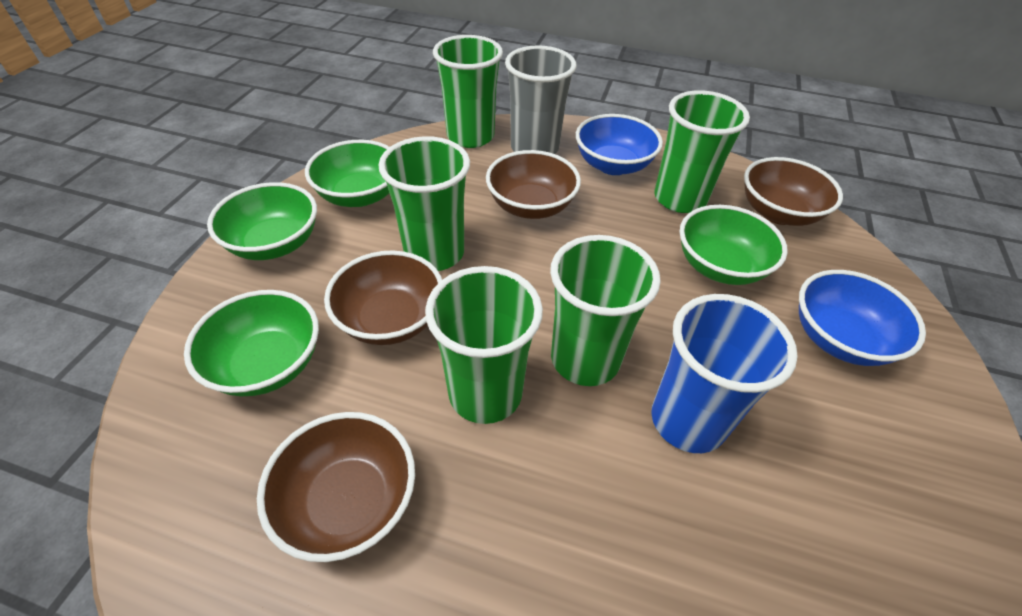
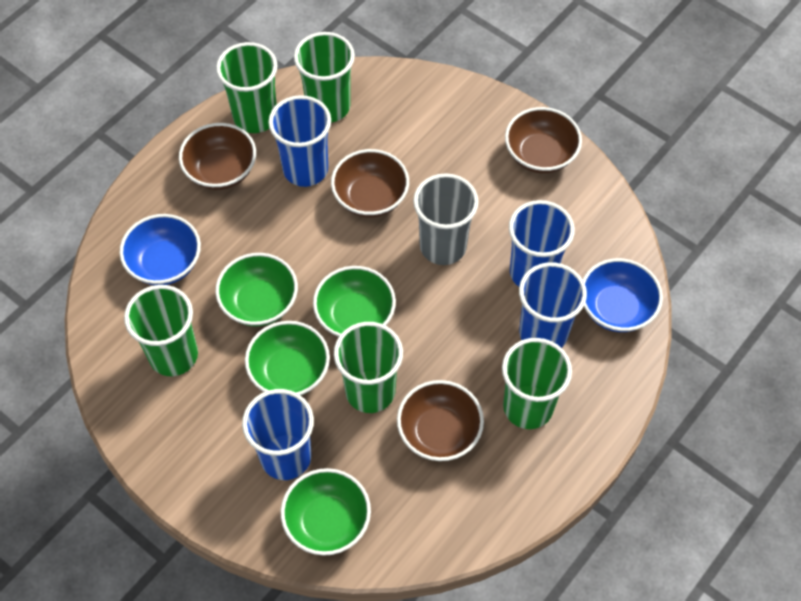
blue cup: [651,294,798,453] = 1 -> [242,389,314,480] [268,95,331,187] [509,200,575,287] [519,262,587,348] = 4

